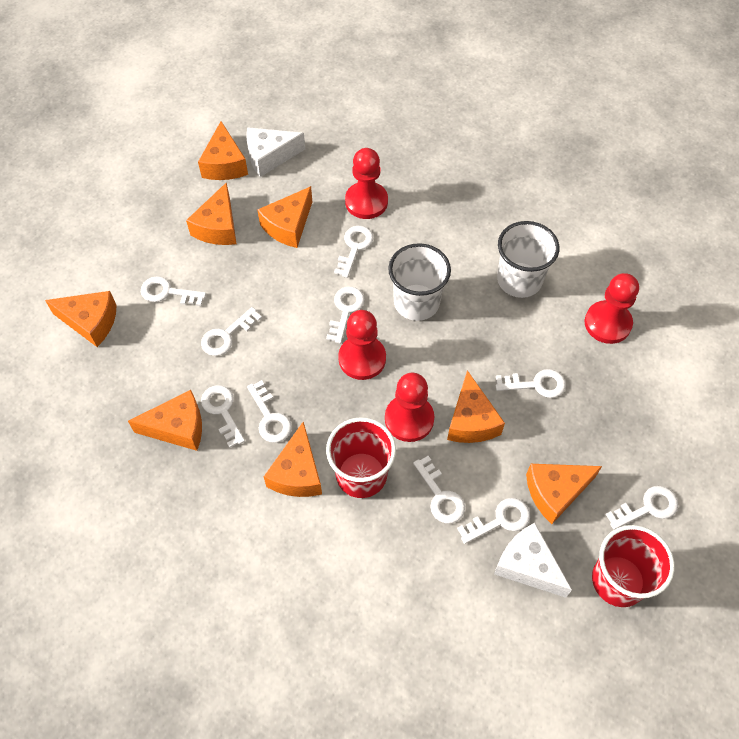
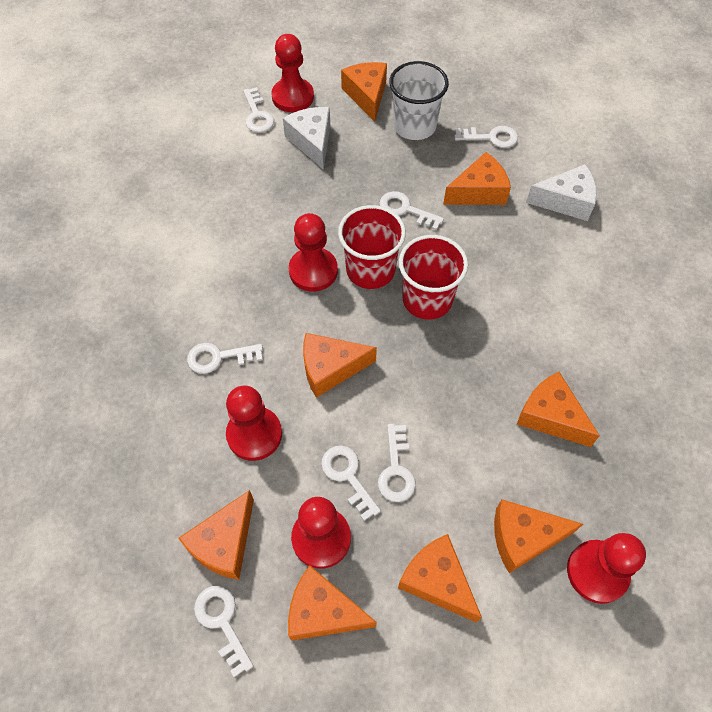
red pawn: [338,310,386,380] [345,148,388,219] [385,373,434,442] [585,273,639,344] = 4 -> [226,386,282,461] [271,34,314,112] [289,213,338,292] [291,497,351,569] [567,533,646,604] = 5
white cup: [388,243,451,321] [497,221,559,298] = 2 -> [389,61,449,140] = 1
white key: [141,276,206,306] [201,307,262,356] [201,385,245,448] [247,380,292,443] [326,287,365,344] [334,226,373,278] [413,456,465,523] [457,498,530,544] [496,369,566,398] [606,486,678,530] = 10 -> [187,343,263,374] [194,585,253,677] [243,87,274,133] [321,446,381,521] [378,424,416,502] [380,191,444,230] [454,126,518,148] = 7

